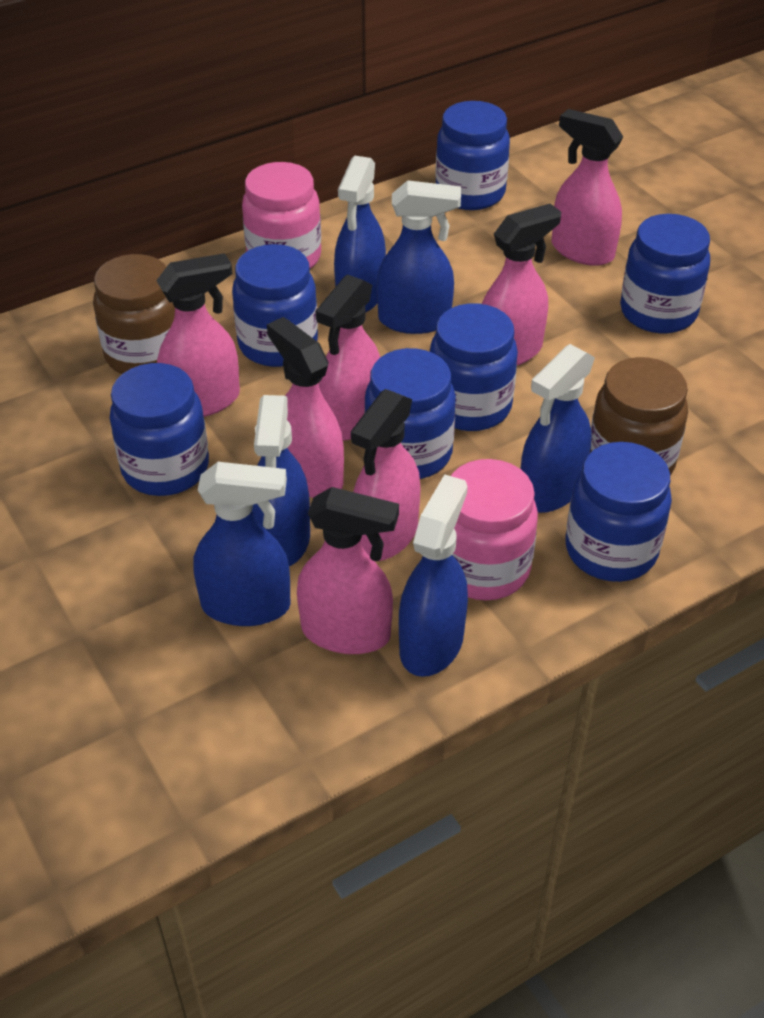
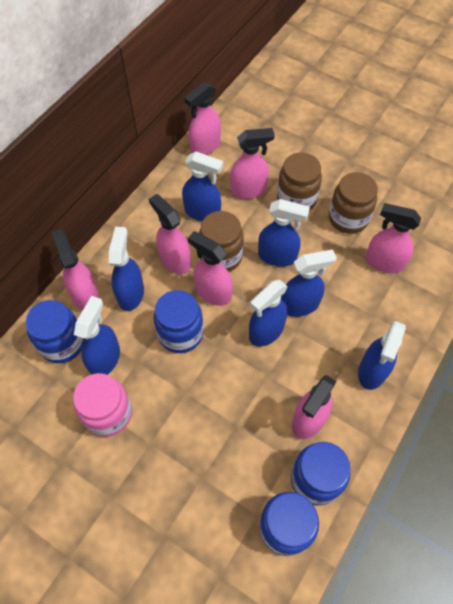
blue jar: [110,363,209,496] [232,244,318,367] [364,348,456,479] [430,303,518,431] [435,101,510,210] [565,442,672,582] [620,214,710,333] = 7 -> [25,300,84,363] [154,290,204,353] [259,492,319,556] [291,442,350,505] = 4
blue spray bottle: [193,462,291,626] [252,395,310,566] [334,156,386,312] [377,180,461,334] [399,474,468,677] [521,344,595,513] = 6 -> [74,296,120,375] [109,227,144,311] [182,151,223,221] [249,280,288,346] [258,199,310,267] [281,249,337,317] [358,321,406,390] = 7
brown jar: [93,254,175,374] [590,357,688,476] = 2 -> [199,211,244,272] [277,152,322,211] [329,172,378,234] = 3
pink jar: [242,162,321,269] [451,459,538,600] = 2 -> [73,373,132,437] = 1

